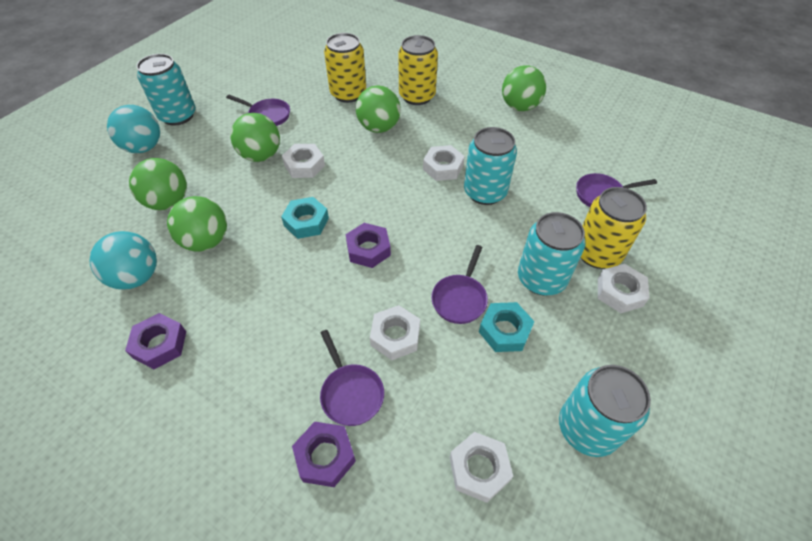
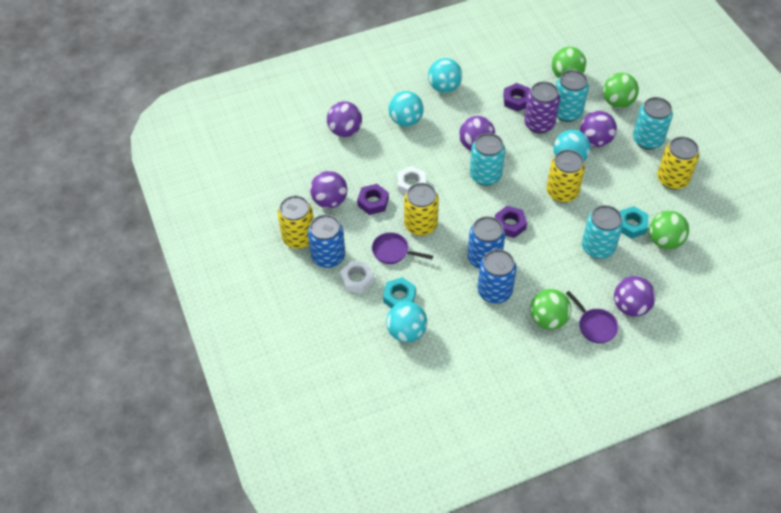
blue can: none = 0 -> [308,214,345,268] [468,216,505,269] [477,249,517,304] = 3
green ball: [129,158,187,210] [167,196,227,252] [230,113,280,162] [356,85,401,133] [502,65,546,111] = 5 -> [530,289,572,330] [552,47,586,78] [603,73,639,108] [649,211,689,249] = 4
purple ball: none = 0 -> [310,171,347,208] [327,101,362,137] [459,116,495,151] [580,111,617,147] [614,276,656,317] = 5
purple can: none = 0 -> [524,81,560,134] = 1
purple pan: [226,95,290,126] [320,330,384,426] [431,245,488,324] [576,173,657,207] = 4 -> [372,232,433,264] [566,291,619,344] = 2
turquoise ball: [89,231,157,290] [107,105,160,153] = 2 -> [386,301,427,343] [388,91,424,126] [428,58,462,93] [554,130,590,161] = 4
white nut: [282,144,325,178] [370,305,420,360] [423,145,465,181] [450,432,513,503] [598,264,650,313] = 5 -> [340,261,374,293] [398,166,426,194] = 2
yellow can: [324,33,366,103] [398,35,438,105] [580,187,647,269] = 3 -> [278,195,314,249] [404,183,439,236] [547,150,585,203] [657,137,699,190] = 4

